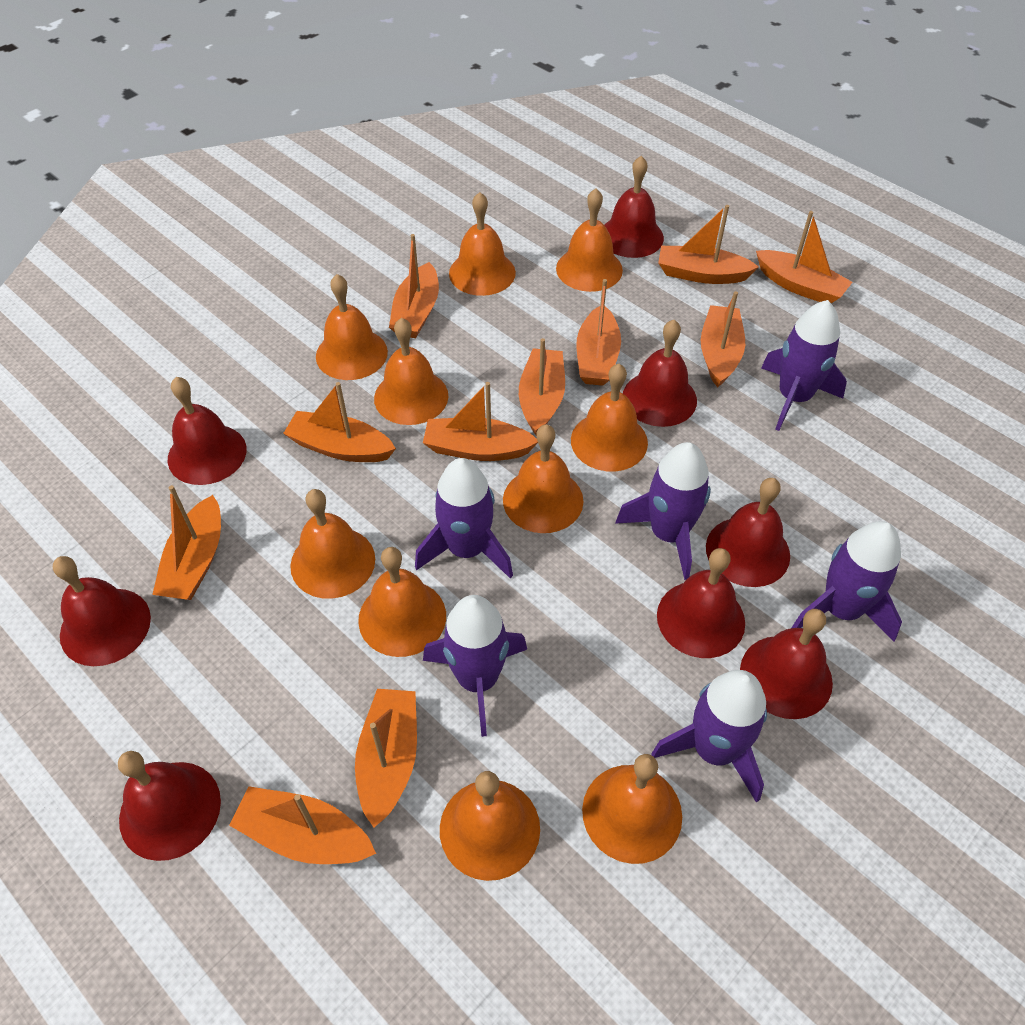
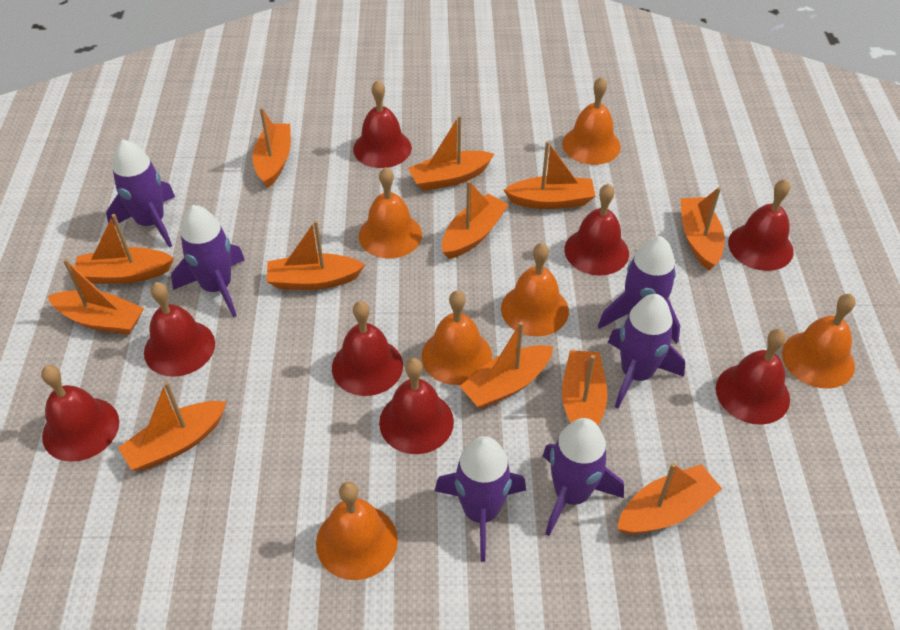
orange bell: [290,489,375,599] [316,274,388,380] [358,547,446,657] [374,318,448,425] [440,771,540,881] [449,192,516,296] [503,424,583,533] [556,188,623,292] [571,364,648,471] [582,754,682,864] = 10 -> [316,482,398,580] [359,167,422,258] [422,290,492,385] [501,243,569,336] [562,77,621,165] [782,294,856,389] = 6
orange boat: [152,485,221,600] [229,787,376,864] [283,382,396,462] [355,689,417,828] [389,234,439,338] [423,382,538,461] [519,338,565,435] [576,279,621,386] [658,205,759,284] [701,291,745,387] [756,211,852,303] = 11 -> [48,259,144,335] [75,214,174,284] [118,381,227,471] [253,107,291,188] [267,220,365,290] [408,115,494,191] [442,180,509,259] [460,322,553,409] [504,141,595,209] [562,350,608,425] [617,463,722,534] [681,187,725,270] = 12

